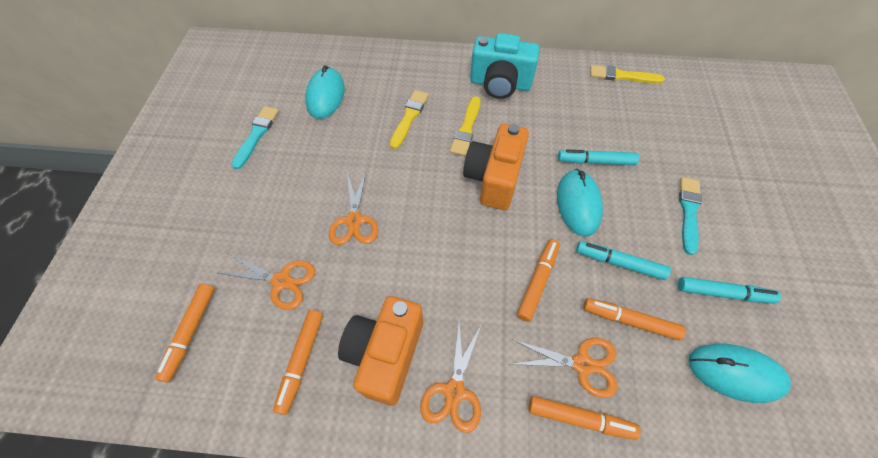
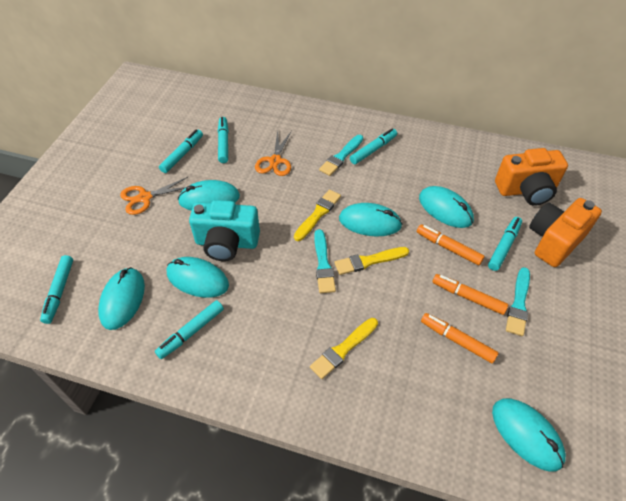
orange marker: [155,283,215,382] [273,310,323,415] [517,239,560,322] [528,396,641,440] [583,298,686,341] = 5 -> [417,224,485,265] [421,313,499,363] [432,274,508,315] = 3
orange scissors: [218,253,315,310] [329,171,378,245] [420,321,482,433] [511,337,617,398] = 4 -> [120,177,188,215] [255,130,292,176] = 2
turquoise brush: [231,106,279,170] [679,177,702,255] = 2 -> [314,229,336,293] [319,135,363,176] [506,267,530,336] = 3
turquoise marker: [558,149,639,165] [576,241,671,280] [678,277,781,303] = 3 -> [40,255,73,324] [155,300,224,359] [159,130,203,173] [218,117,228,163] [350,129,397,164] [488,217,522,271] = 6
turquoise mouse: [305,65,345,119] [557,169,603,237] [688,344,791,403] = 3 -> [98,267,145,330] [167,257,229,298] [178,180,240,211] [339,203,402,236] [419,186,474,228] [492,398,566,472] = 6

